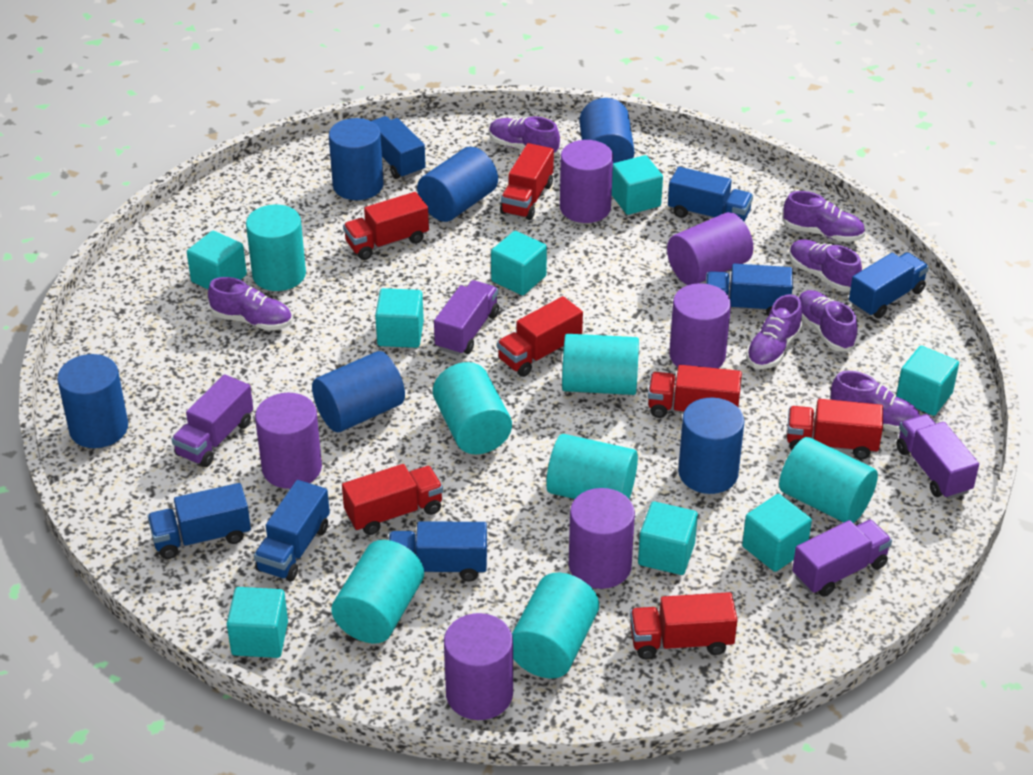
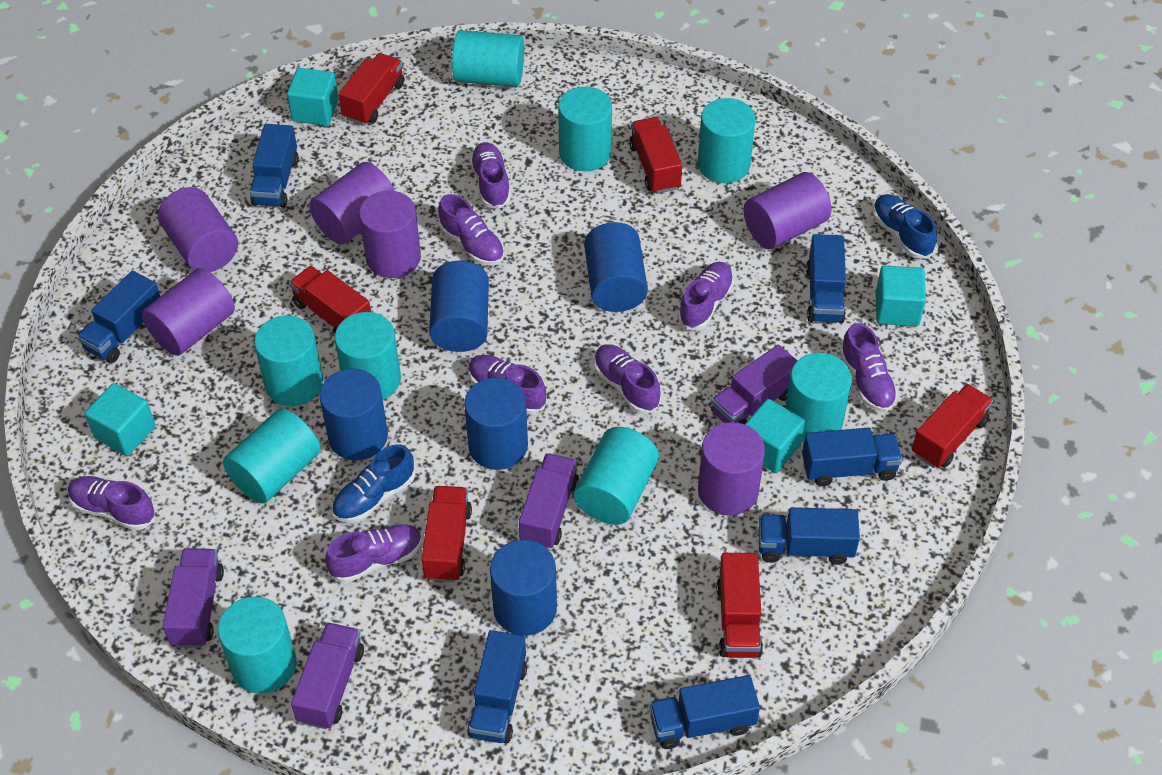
blue cylinder: [57,354,128,448] [312,351,405,432] [329,118,383,200] [417,147,498,222] [580,98,634,163] [678,397,745,494] = 6 -> [320,369,388,461] [429,261,489,352] [464,378,528,470] [490,540,557,636] [584,222,648,312] = 5
blue shoe: none = 0 -> [332,444,415,523] [873,194,937,259] = 2
purple shoe: [208,277,292,330] [489,117,560,155] [746,294,803,369] [783,191,865,242] [789,239,862,292] [799,290,857,351] [830,371,920,432] = 7 -> [68,476,155,531] [325,524,422,583] [438,194,505,266] [469,355,547,414] [470,142,511,209] [594,344,661,414] [678,262,734,330] [840,323,898,412] = 8
red truck: [342,464,443,535] [343,192,429,260] [497,296,583,377] [500,143,554,220] [630,592,738,659] [648,365,742,418] [787,399,883,459] = 7 -> [289,266,371,334] [338,53,404,125] [421,486,472,582] [629,117,682,194] [716,553,763,658] [912,384,993,468] = 6
turquoise cube: [187,231,247,289] [227,587,288,658] [375,288,424,348] [491,231,547,295] [612,155,663,215] [638,502,698,575] [742,494,812,572] [896,346,959,416] = 8 -> [85,383,156,456] [287,68,339,126] [745,399,805,473] [876,265,926,326] = 4
turquoise cylinder: [246,205,306,291] [331,540,424,643] [433,362,512,454] [512,573,599,678] [546,434,638,499] [562,334,639,395] [779,437,878,523] = 7 -> [218,596,297,694] [223,408,321,504] [254,315,323,406] [335,312,401,400] [452,30,524,87] [558,87,612,171] [574,427,659,525] [698,98,755,183] [785,353,852,442] = 9

